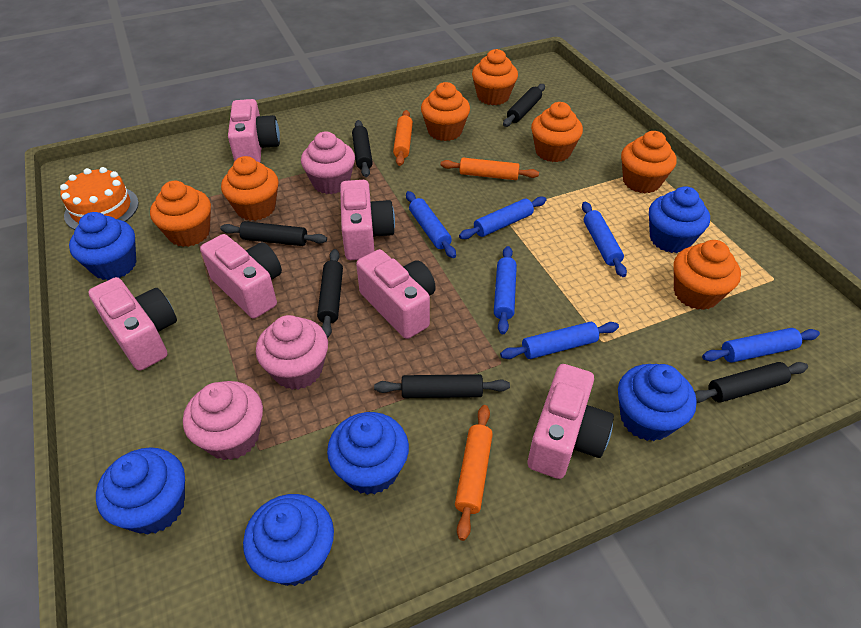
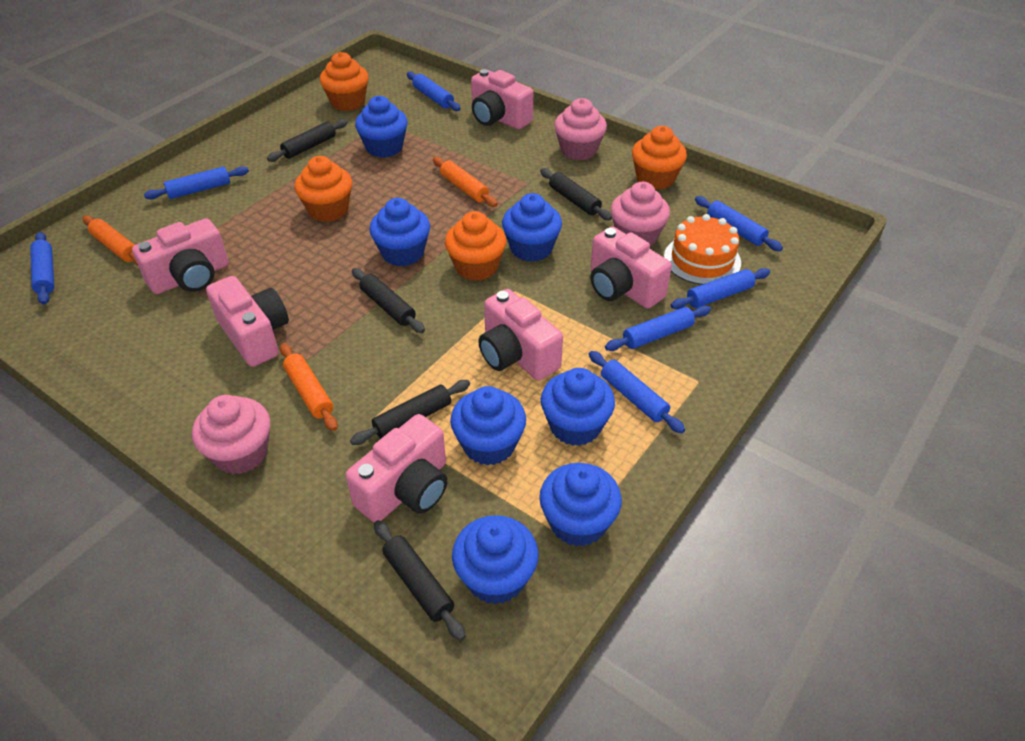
black rolling pin: [220,221,327,246] [317,249,343,338] [352,120,373,177] [374,374,510,398] [503,84,545,127] [695,362,808,403] = 6 -> [267,119,348,162] [350,380,470,445] [352,268,425,333] [374,520,466,641] [540,168,612,220] = 5
blue cupcake: [69,212,136,280] [96,447,185,535] [243,494,334,586] [327,412,409,495] [618,364,697,441] [649,186,710,253] = 6 -> [355,96,408,158] [369,198,430,266] [450,386,526,465] [452,515,539,604] [502,193,562,262] [539,463,622,546] [541,368,615,446] = 7
blue rolling pin: [406,191,456,258] [459,197,546,239] [494,246,517,334] [500,322,619,359] [582,202,627,277] [702,328,820,363] = 6 -> [30,232,54,305] [144,166,249,199] [407,72,461,111] [589,351,685,433] [605,305,711,351] [670,268,770,309] [695,196,783,251] = 7
orange cupcake: [150,181,211,247] [221,156,279,221] [421,82,470,141] [472,49,518,105] [531,102,583,162] [621,131,677,193] [674,240,741,310] = 7 -> [295,156,352,222] [320,52,369,111] [445,211,506,281] [632,126,687,190] = 4

